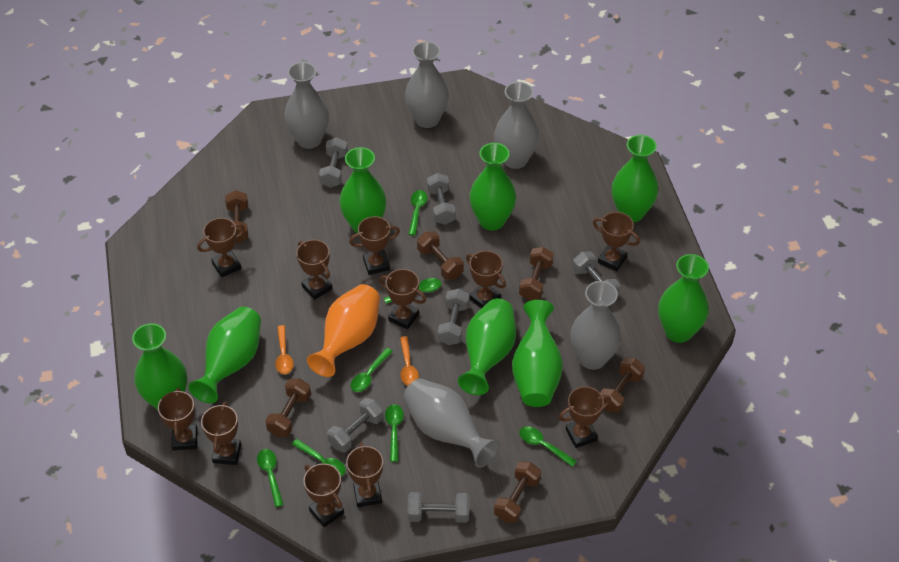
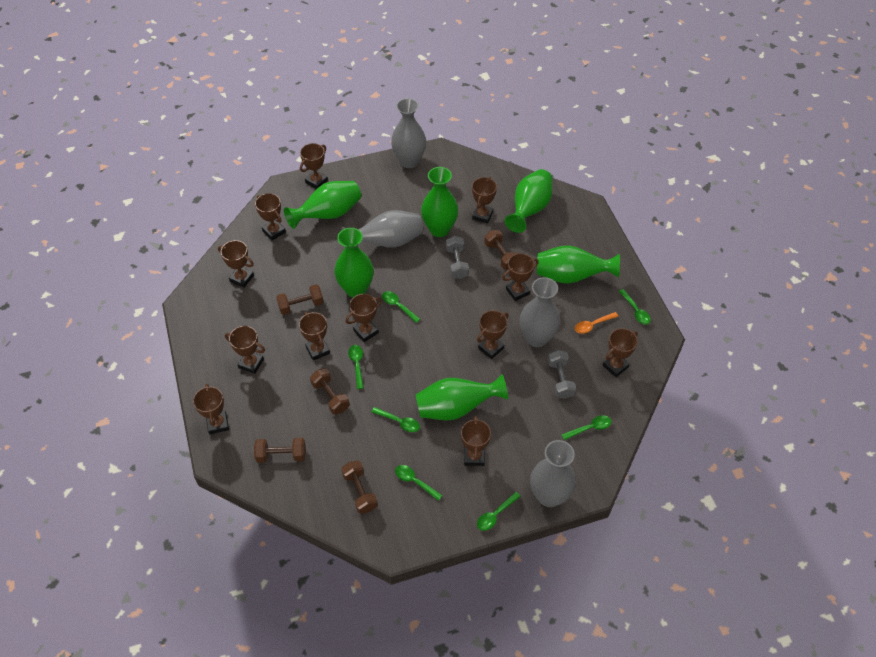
brown dumbbell: [225,190,248,243] [265,378,311,437] [417,231,464,280] [494,461,541,523] [519,247,554,300] [600,357,645,413] = 6 -> [254,438,306,463] [276,284,323,315] [310,368,350,414] [341,461,378,514] [484,230,517,270] = 5
brown trophy: [158,387,198,451] [197,218,245,277] [201,401,241,465] [296,240,333,300] [303,463,344,527] [346,442,383,507] [349,216,400,275] [379,269,426,329] [466,251,506,308] [558,386,611,448] [593,212,640,271] = 11 -> [193,384,229,434] [218,240,254,288] [225,326,265,374] [255,193,286,241] [299,312,330,361] [300,143,328,189] [346,294,382,342] [461,416,491,466] [472,177,497,224] [477,310,509,359] [502,253,539,301] [603,328,638,377] = 12
green vase: [132,323,187,410] [188,307,261,403] [339,147,386,233] [458,298,516,395] [469,143,516,231] [512,300,563,407] [612,135,659,222] [658,254,709,343] = 8 -> [284,181,361,229] [334,228,374,297] [416,374,508,420] [421,167,458,237] [505,169,553,233] [537,245,620,284] = 6
grey dumbbell: [319,137,348,188] [327,398,384,453] [408,492,469,523] [427,173,456,225] [438,289,469,345] [572,252,620,295] = 6 -> [446,236,469,279] [548,350,576,399] = 2
grey vase: [284,62,329,149] [403,378,500,468] [405,41,449,128] [494,82,539,169] [570,281,621,370] = 5 -> [341,210,423,248] [391,98,426,168] [520,277,560,347] [530,440,576,507] = 4
orange spoon: [275,325,294,374] [400,336,419,386] = 2 -> [575,312,618,334] = 1
orange vase: [307,284,380,377] = 1 -> none = 0

